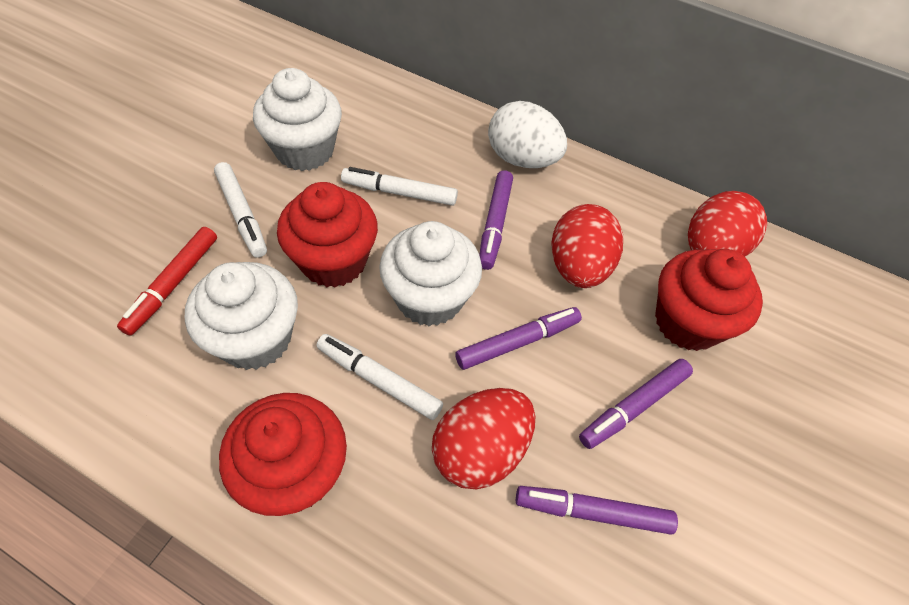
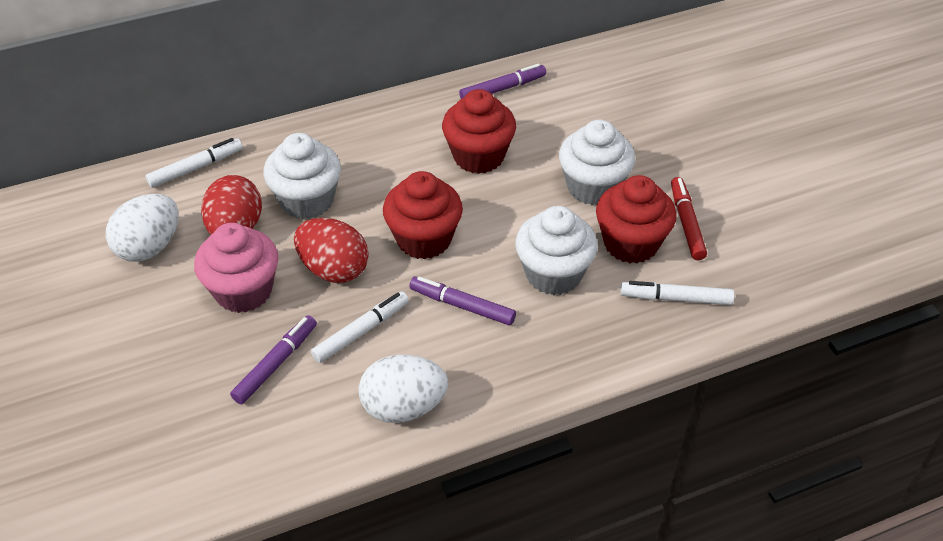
pink cupcake: none = 0 -> [194,223,278,313] = 1
purple marker: [455,307,582,370] [479,170,513,270] [516,486,678,535] [579,359,693,449] = 4 -> [230,315,317,404] [409,276,516,326] [459,64,546,99] = 3
red egg: [432,388,535,489] [551,204,623,288] [688,191,767,257] = 3 -> [201,175,262,235] [294,218,369,283] = 2
white egg: [488,101,567,168] = 1 -> [106,194,179,262] [359,355,448,423] = 2

